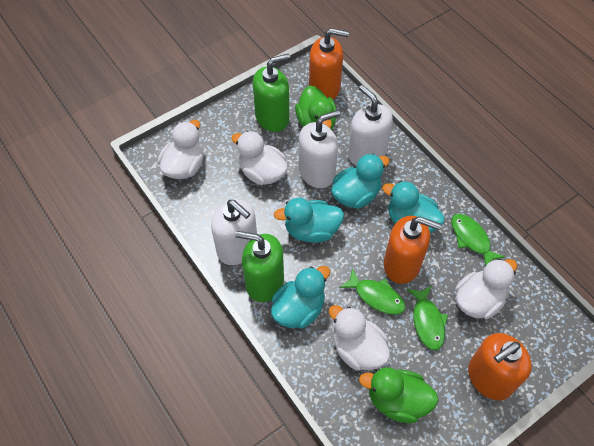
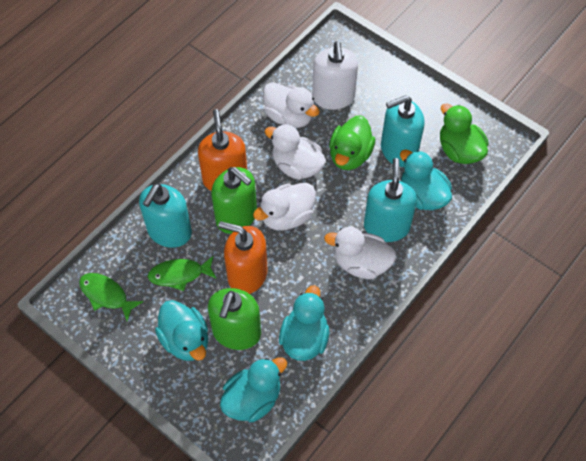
green fish: [339,268,406,315] [407,286,448,350] [451,214,505,266] = 3 -> [79,273,143,321] [148,255,217,291] = 2
orange soap dispenser: [309,28,349,100] [384,216,441,284] [468,333,532,400] = 3 -> [198,109,247,191] [218,221,268,294] = 2
turquoise soap dispenser: none = 0 -> [139,183,192,248] [364,158,417,242] [381,95,424,167] = 3
white soap dispenser: [211,200,257,265] [299,110,340,188] [348,85,393,165] = 3 -> [312,41,358,110] = 1

